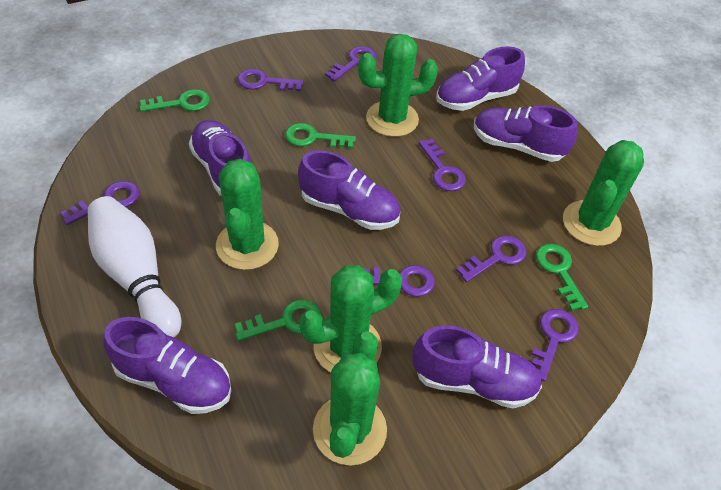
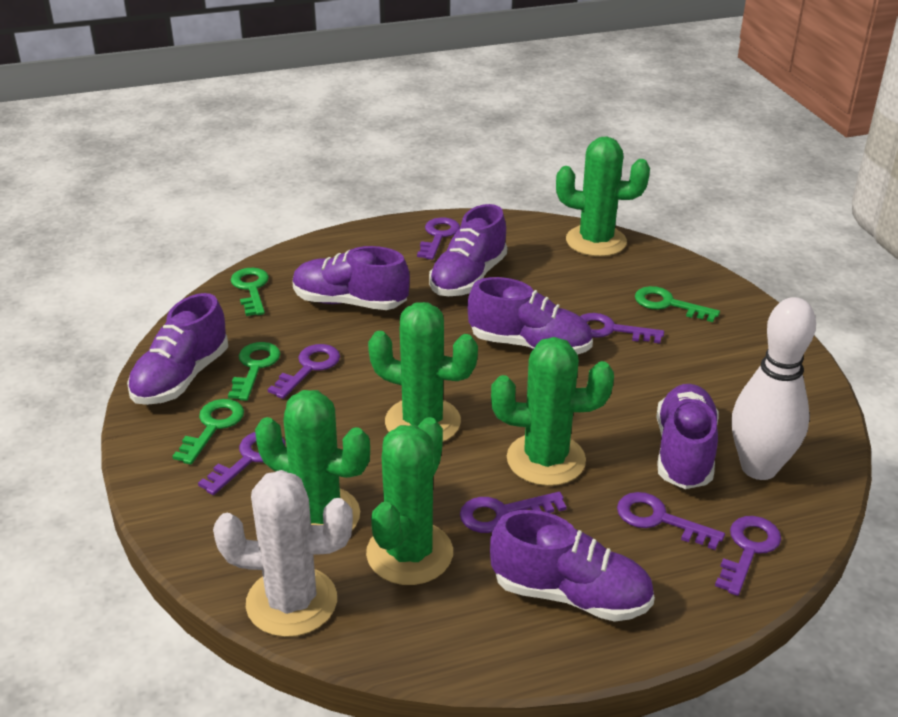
white cactus: none = 0 -> [213,470,353,637] = 1

